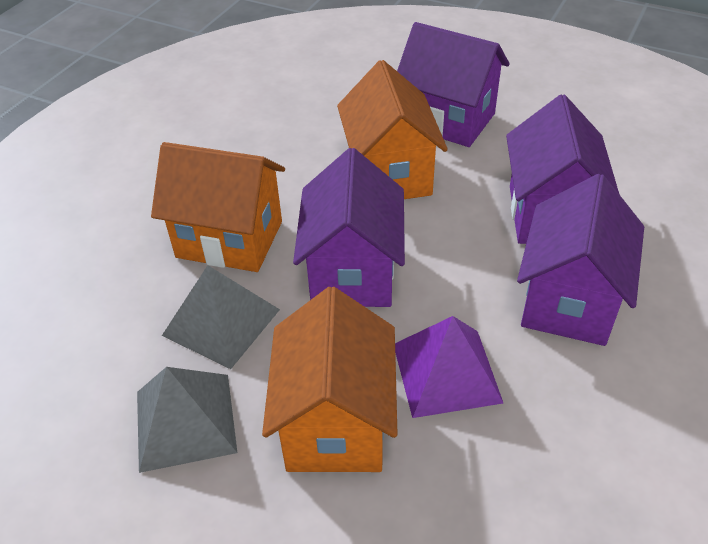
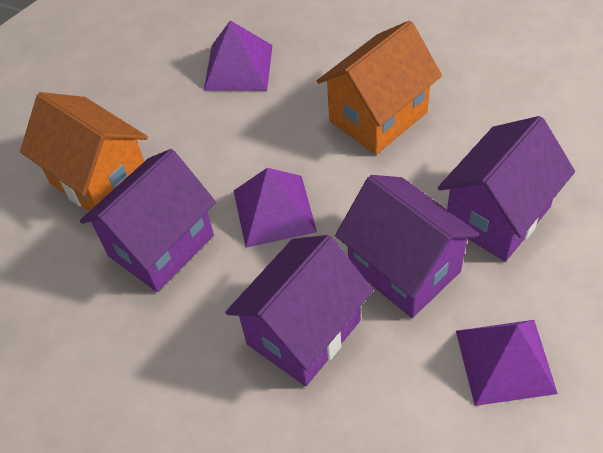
grey pyramid: [137,367,237,473] [162,265,280,369] = 2 -> none = 0
orange house: [151,142,285,272] [262,287,398,472] [337,60,448,199] = 3 -> [20,92,148,211] [317,21,442,155] = 2
purple pyramid: [395,316,503,418] = 1 -> [204,20,273,91] [233,168,317,248] [456,320,558,406] = 3

